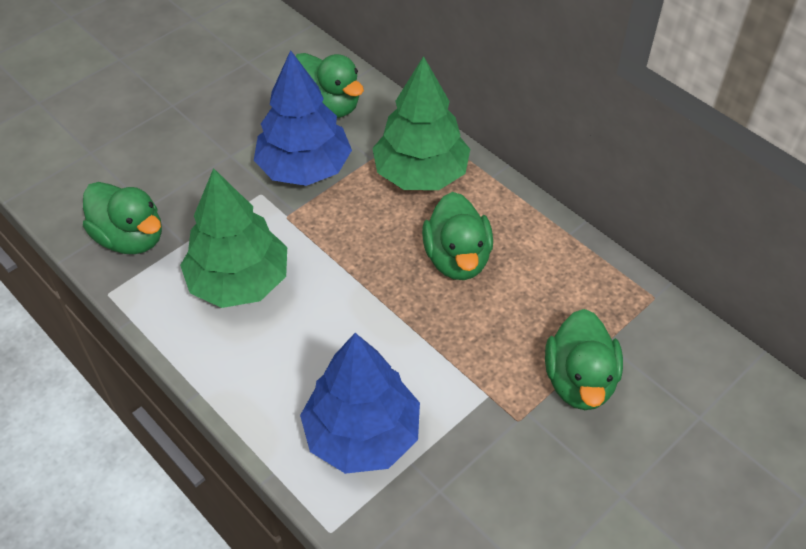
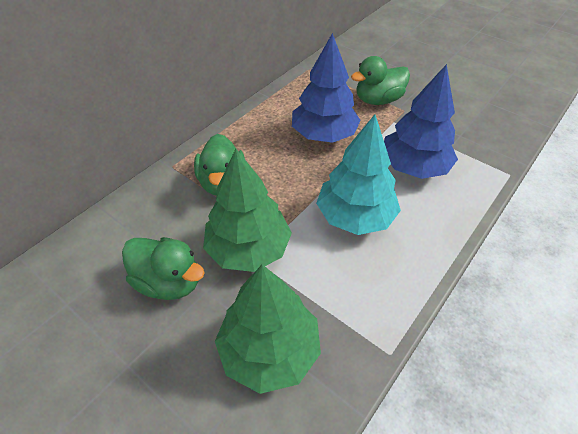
green duck: [83,182,162,254] [296,53,364,118] [422,192,493,280] [545,309,623,410] = 4 -> [122,237,205,300] [194,134,245,195] [351,56,410,105] = 3
turquoise tree: none = 0 -> [316,115,401,235] = 1

